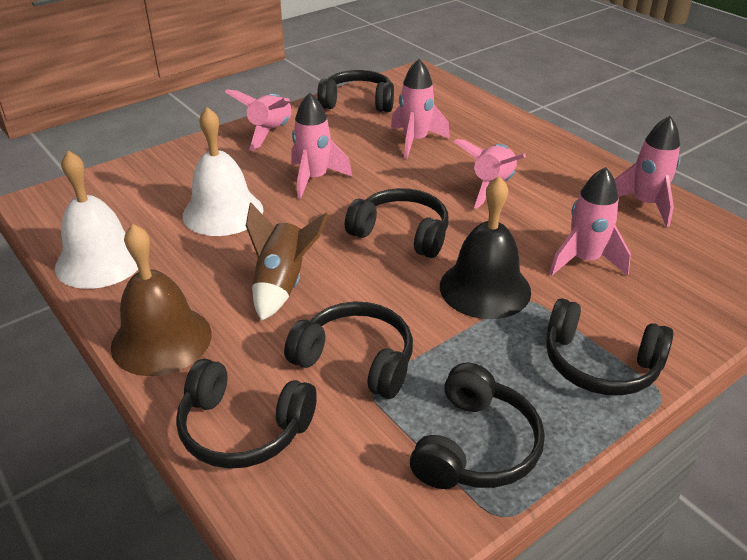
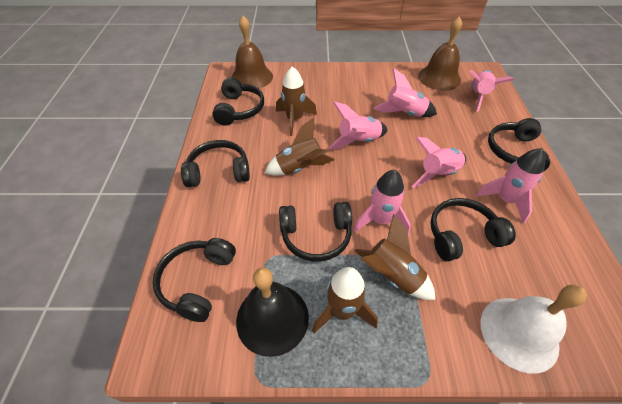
brown bell: [111,224,211,376] = 1 -> [231,16,273,89] [418,16,462,91] = 2
brown rocket: [246,202,329,321] = 1 -> [265,118,335,176] [276,66,317,136] [312,267,378,333] [355,214,435,300] = 4
white bell: [55,150,138,289] [183,107,263,236] = 2 -> [481,285,587,374] = 1

